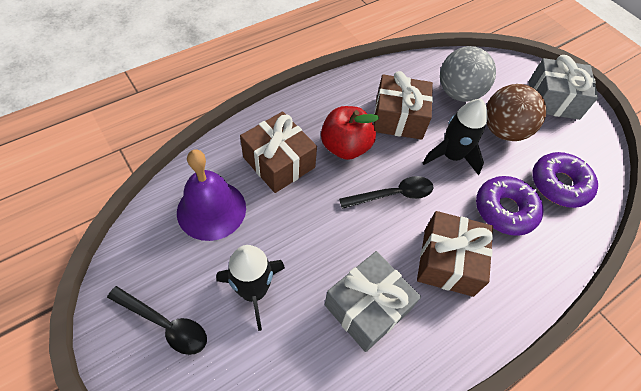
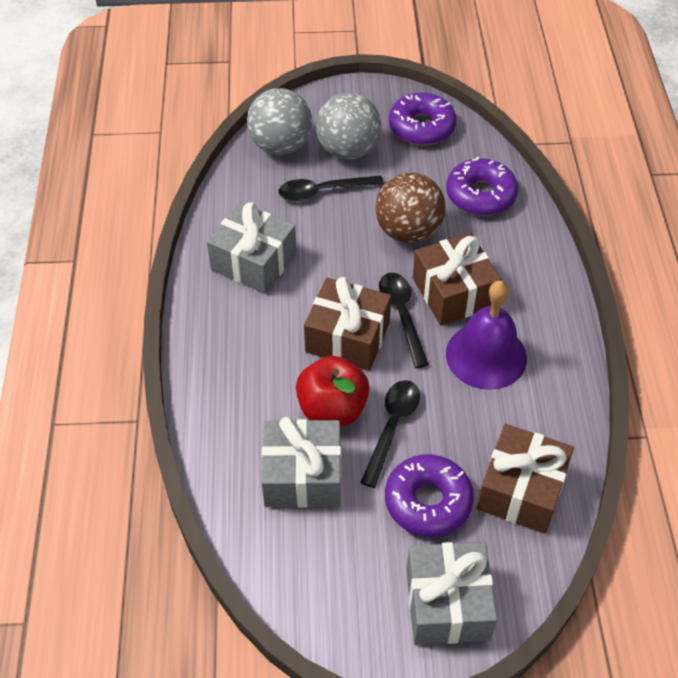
black rocket: [216,245,285,331] [423,99,487,175] = 2 -> none = 0
black spoon: [107,286,207,355] [339,176,433,209] = 2 -> [279,176,384,201] [360,380,420,488] [379,273,429,368] = 3
grey ball: [440,46,496,102] = 1 -> [247,88,312,155] [316,93,381,160] = 2
grey gift: [325,251,421,352] [529,55,598,120] = 2 -> [207,202,297,294] [261,417,341,508] [406,542,497,645] = 3
purple donut: [476,176,543,236] [532,152,598,208] = 2 -> [385,454,474,537] [389,92,456,145] [446,157,518,216] = 3

